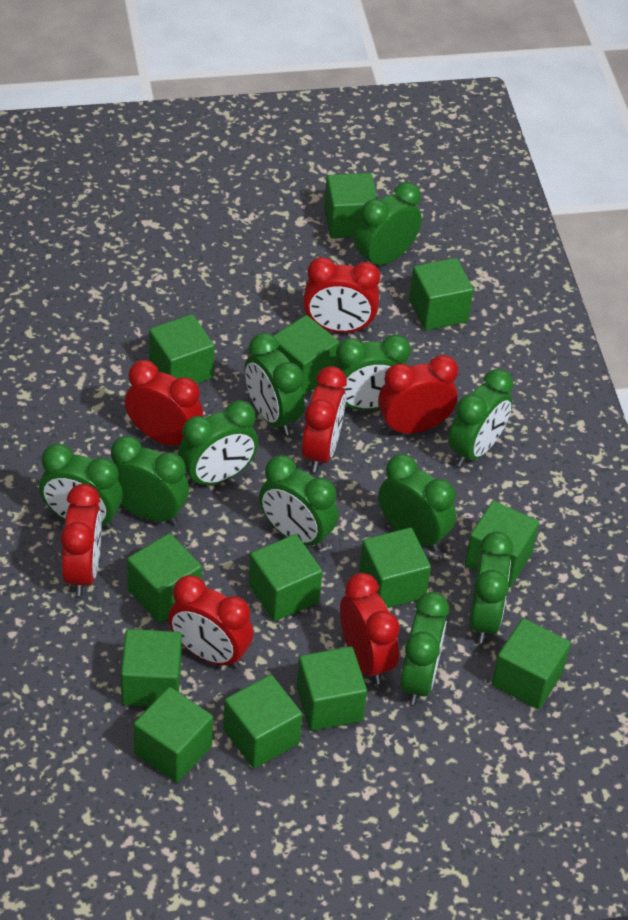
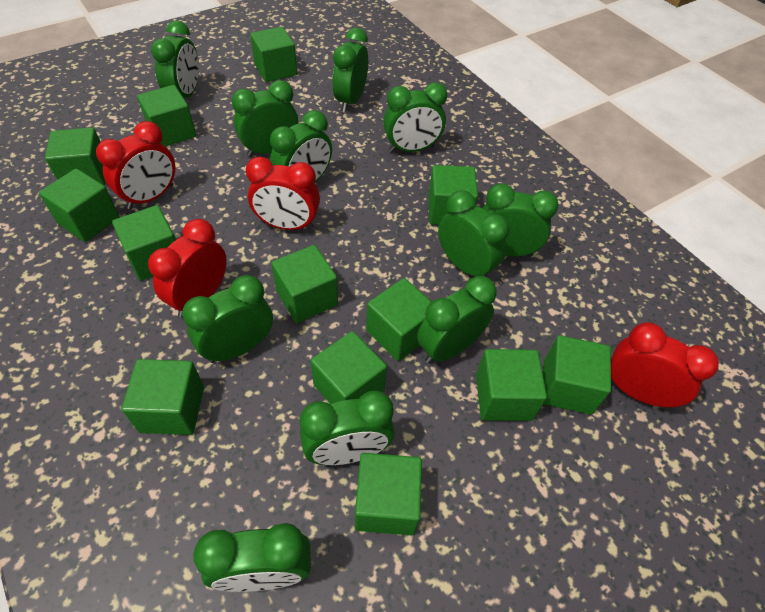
red clock: [60,484,102,596] [125,360,203,446] [168,575,253,669] [302,366,347,472] [303,257,380,333] [340,573,400,684] [378,355,458,434] = 7 -> [96,121,175,209] [148,219,227,317] [246,156,320,230] [611,322,719,408] = 4

